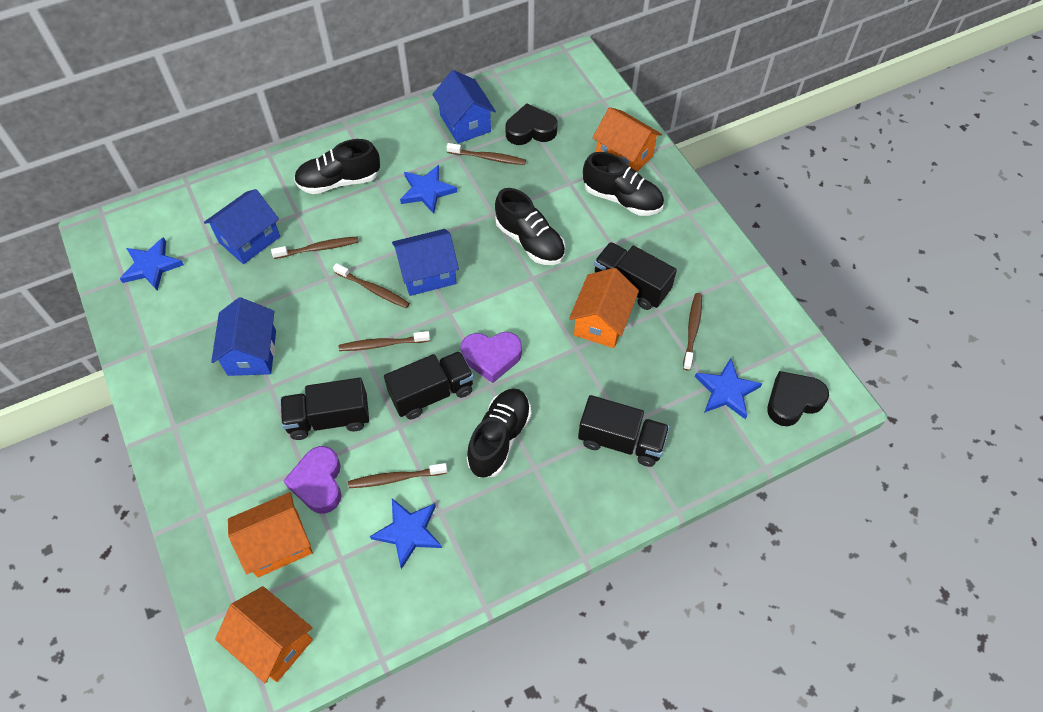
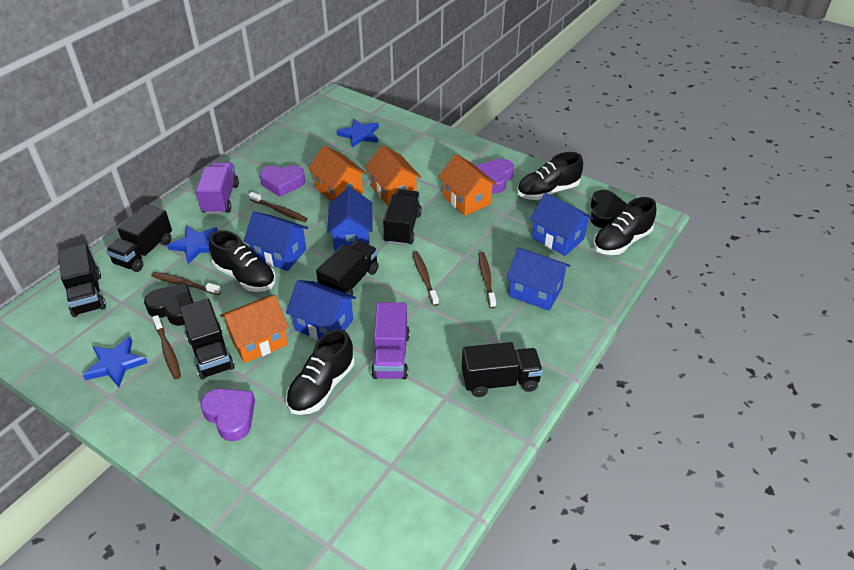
black truck: [280,378,369,440] [384,351,474,419] [578,395,670,467] [594,242,677,310] = 4 -> [58,244,106,317] [106,204,172,272] [180,299,235,379] [316,240,379,296] [383,189,422,246] [462,342,543,397] = 6
blue house: [204,189,280,264] [211,297,276,376] [392,229,459,296] [432,70,496,144] = 4 -> [244,211,308,271] [286,280,356,340] [327,187,372,251] [506,247,570,311] [530,193,593,256] = 5
blue star: [120,237,184,291] [370,499,442,569] [400,165,457,214] [695,358,762,419] = 4 -> [83,337,148,387] [167,226,218,264] [337,119,379,147] = 3
brown toothbrush: [271,237,359,259] [333,263,410,309] [339,331,430,351] [348,463,447,488] [447,143,526,165] [683,293,702,371] = 6 -> [151,272,221,295] [152,315,181,379] [249,192,308,222] [412,251,439,306] [479,252,496,308] = 5
purple heart: [284,446,342,514] [460,332,522,383] = 2 -> [200,389,255,441] [260,166,305,197] [476,159,514,193] = 3
purple truck: none = 0 -> [196,162,239,214] [371,302,410,379] = 2

